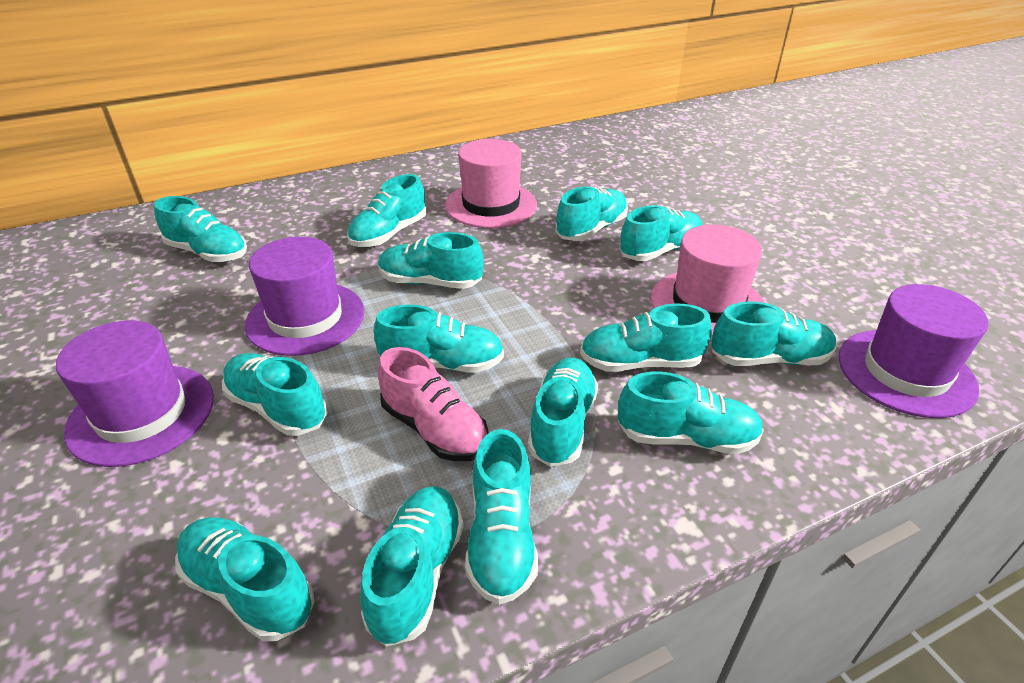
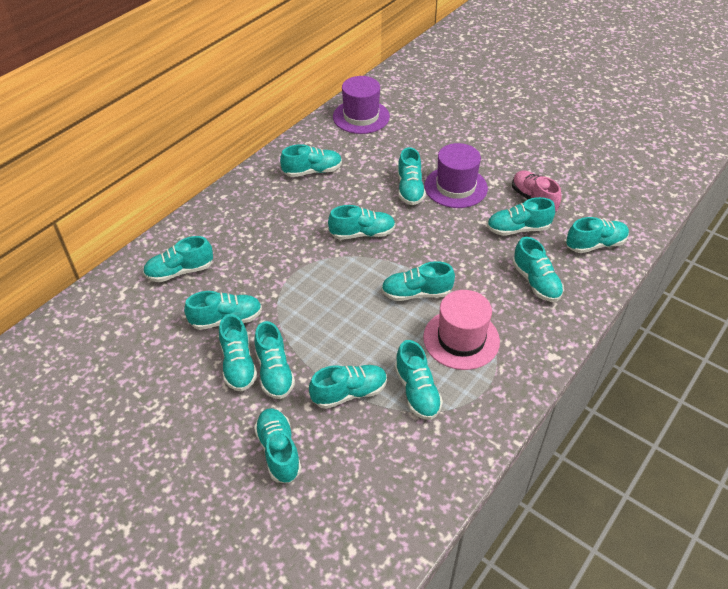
pink hat: [445,139,537,228] [651,224,765,339] = 2 -> [423,290,500,370] = 1
purple hat: [56,320,214,467] [245,237,365,356] [838,284,989,418] = 3 -> [333,76,390,134] [424,143,488,208] = 2

